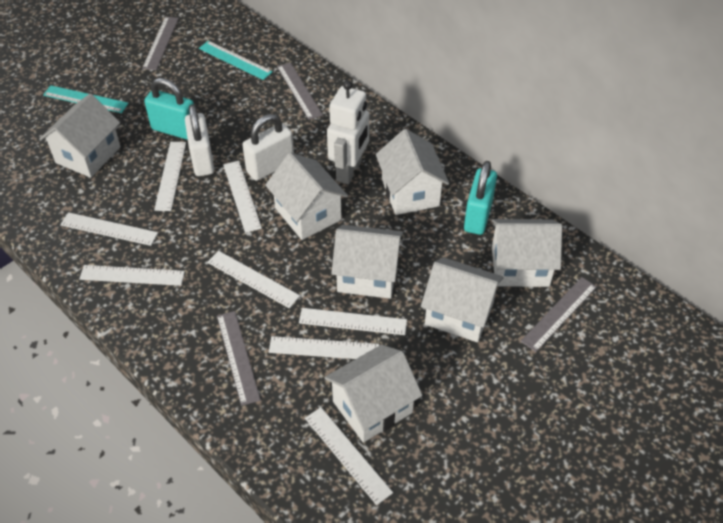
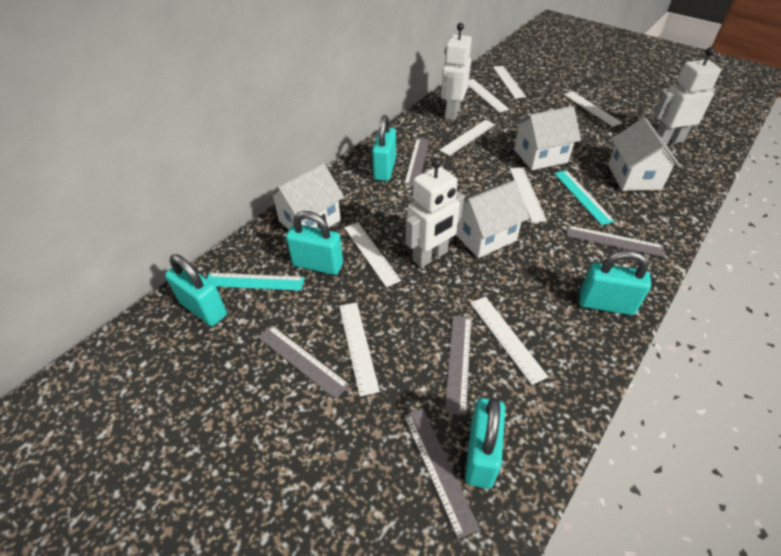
grey ruler: [142,17,179,70] [217,311,261,406] [277,62,323,120] [521,277,597,352] = 4 -> [258,325,350,399] [403,408,480,539] [404,138,429,186] [445,316,472,415] [566,225,664,257] = 5
turquoise padlock: [144,78,194,140] [464,161,497,235] = 2 -> [165,254,227,326] [286,211,343,275] [372,115,396,181] [465,397,505,489] [580,250,651,315] = 5
white house: [39,93,121,178] [265,152,348,240] [324,345,423,443] [331,225,403,299] [376,129,449,215] [421,258,504,342] [492,219,562,287] = 7 -> [267,163,344,229] [456,180,530,258] [514,106,581,170] [608,117,681,191] = 4
white padlock: [185,104,214,176] [242,114,294,181] = 2 -> none = 0
white robot: [327,80,369,184] = 1 -> [405,158,464,268] [441,23,472,120] [653,47,721,145] = 3

